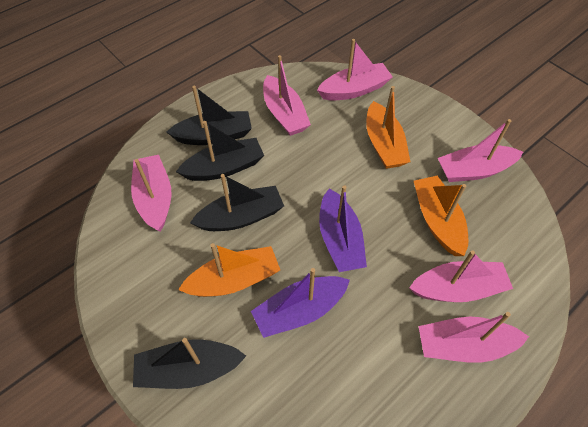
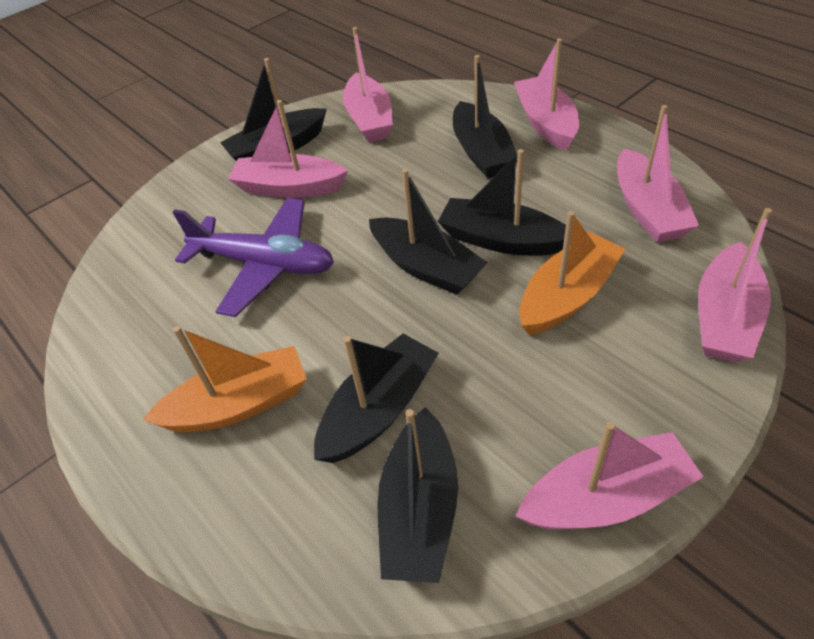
black boat: [133,338,246,389] [167,86,252,145] [176,121,264,181] [190,174,284,231] = 4 -> [220,58,327,161] [314,333,439,463] [369,169,488,295] [377,407,458,583] [438,149,566,256] [453,55,518,178] = 6
orange boat: [178,243,280,297] [366,86,410,169] [414,176,468,256] = 3 -> [143,326,307,433] [519,211,625,335] = 2
purple boat: [251,268,350,338] [319,185,367,272] = 2 -> none = 0
purple plane: none = 0 -> [173,198,334,317] = 1

